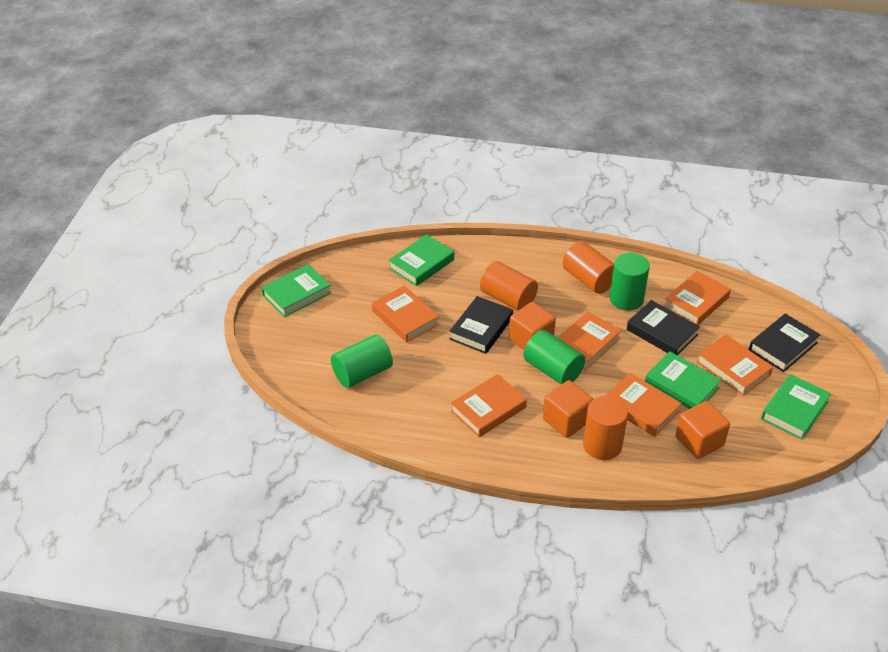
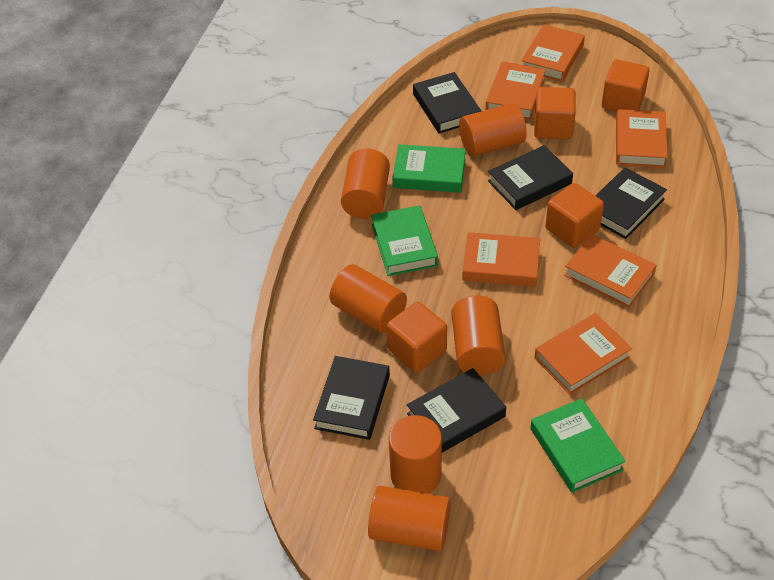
black book: [450,296,513,354] [627,300,700,355] [749,314,820,372] = 3 -> [313,356,390,440] [407,368,506,453] [413,72,481,134] [488,145,573,210] [596,167,667,239] = 5
green book: [261,264,331,317] [388,234,454,286] [645,351,722,409] [761,374,831,440] = 4 -> [371,205,438,276] [392,144,466,193] [530,398,626,493] = 3
green cylinder: [331,334,393,388] [523,330,585,385] [609,253,650,310] = 3 -> none = 0
orange cube: [509,302,556,350] [543,380,593,438] [676,401,730,459] = 3 -> [387,301,447,373] [534,87,576,139] [545,183,604,248] [602,60,650,111] = 4
orange cylinder: [480,261,538,311] [562,241,614,294] [583,396,628,460] = 3 -> [329,264,407,333] [341,148,390,219] [368,486,451,551] [389,415,442,494] [451,295,506,375] [459,103,527,156] = 6

